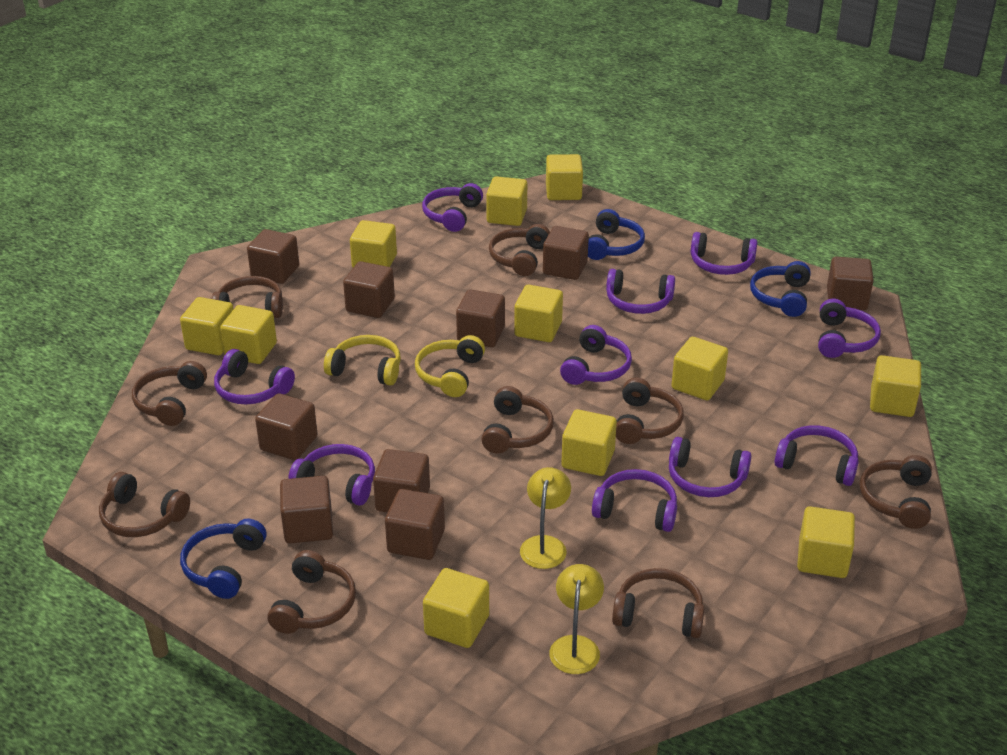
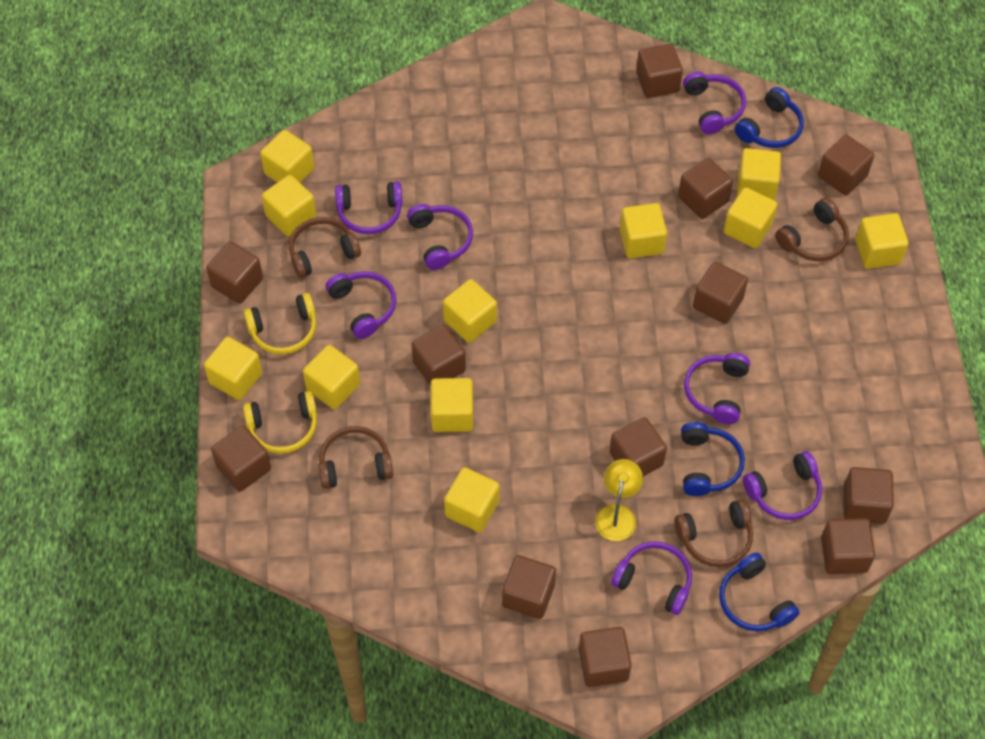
brown cube: [247,229,299,284] [255,393,317,460] [280,476,333,544] [343,261,395,318] [373,449,430,513] [385,489,445,560] [456,290,505,347] [543,226,589,280] [827,257,874,310] = 9 -> [206,241,263,304] [211,425,271,492] [411,325,466,386] [502,555,556,619] [579,627,632,687] [609,417,667,476] [636,44,683,98] [678,158,733,219] [693,262,748,324] [818,135,874,196] [821,518,875,574] [844,467,894,524] = 12
brown headphones: [99,472,190,537] [132,361,207,426] [212,276,283,318] [268,550,356,634] [481,386,554,453] [489,224,550,276] [612,568,705,638] [616,378,684,444] [860,455,932,529] = 9 -> [289,217,361,278] [318,426,393,489] [675,499,753,567] [775,198,849,261] = 4
purple headphones: [214,349,295,405] [288,444,375,506] [422,183,483,232] [560,325,632,385] [592,469,677,532] [606,269,675,314] [669,437,751,497] [691,232,757,275] [775,425,859,486] [818,299,881,358] = 10 -> [326,271,396,339] [335,182,403,234] [407,204,473,270] [611,541,692,615] [683,72,746,134] [684,353,750,424] [743,451,822,520] = 7
yellow lamp: [520,467,571,569] [550,564,604,674] = 2 -> [595,459,643,541] = 1

